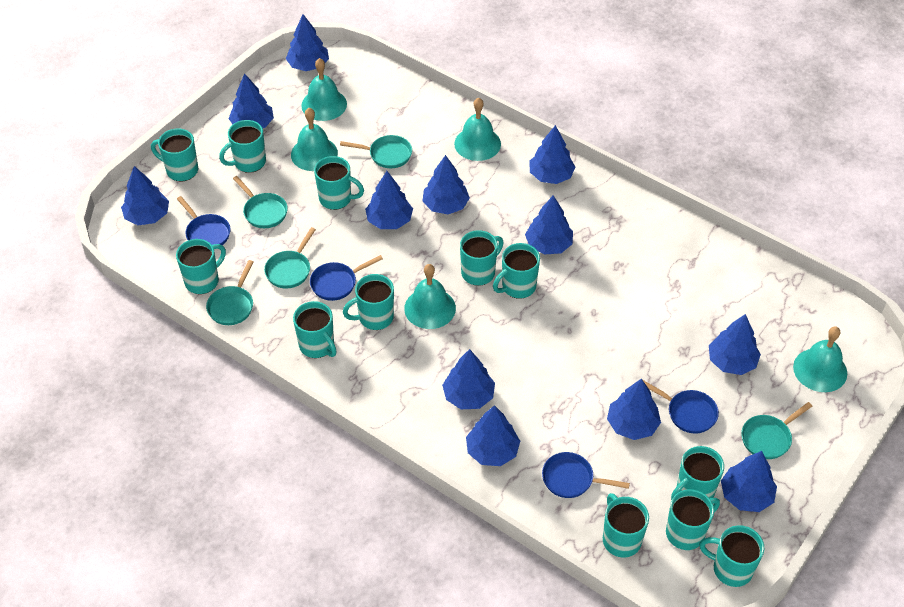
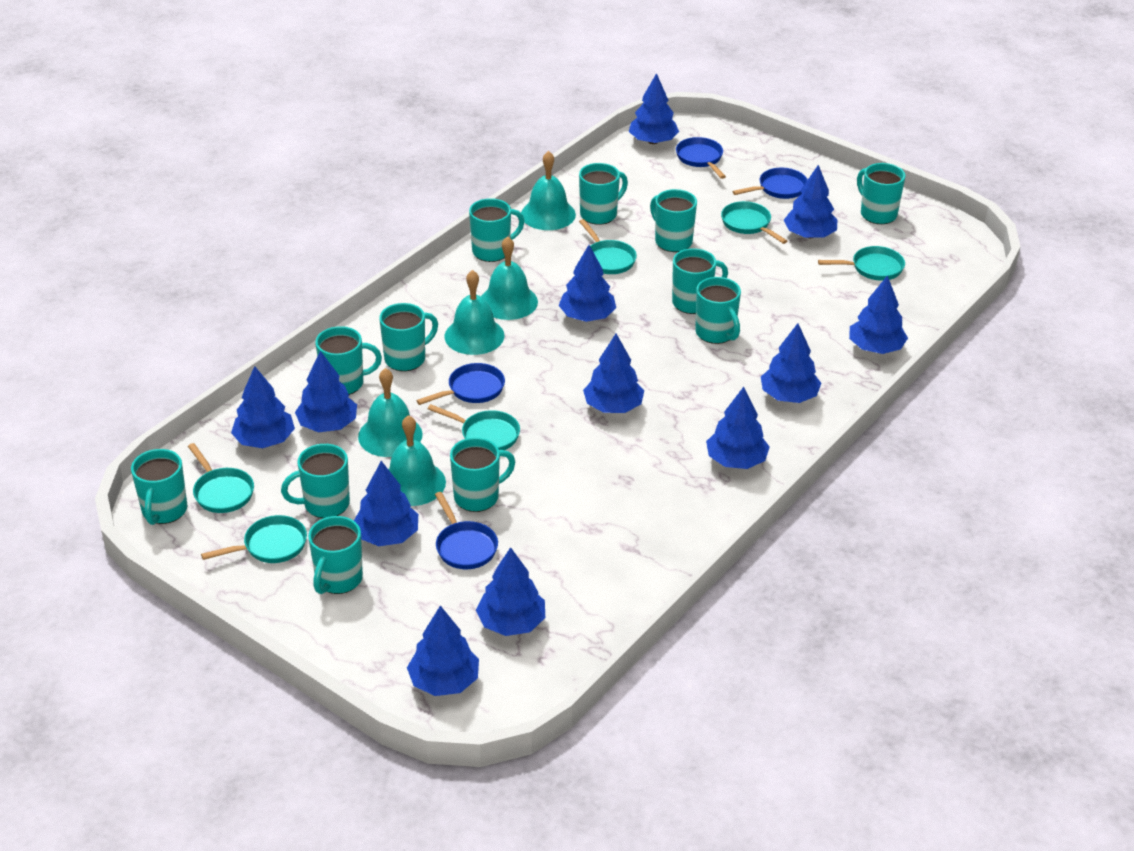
turquoise pan: [206,260,253,325] [233,176,288,228] [264,227,316,288] [340,135,412,168] [741,402,812,459] = 5 -> [188,443,254,513] [201,515,307,563] [428,404,520,450] [579,219,637,274] [721,201,787,244] [818,246,905,281] = 6

